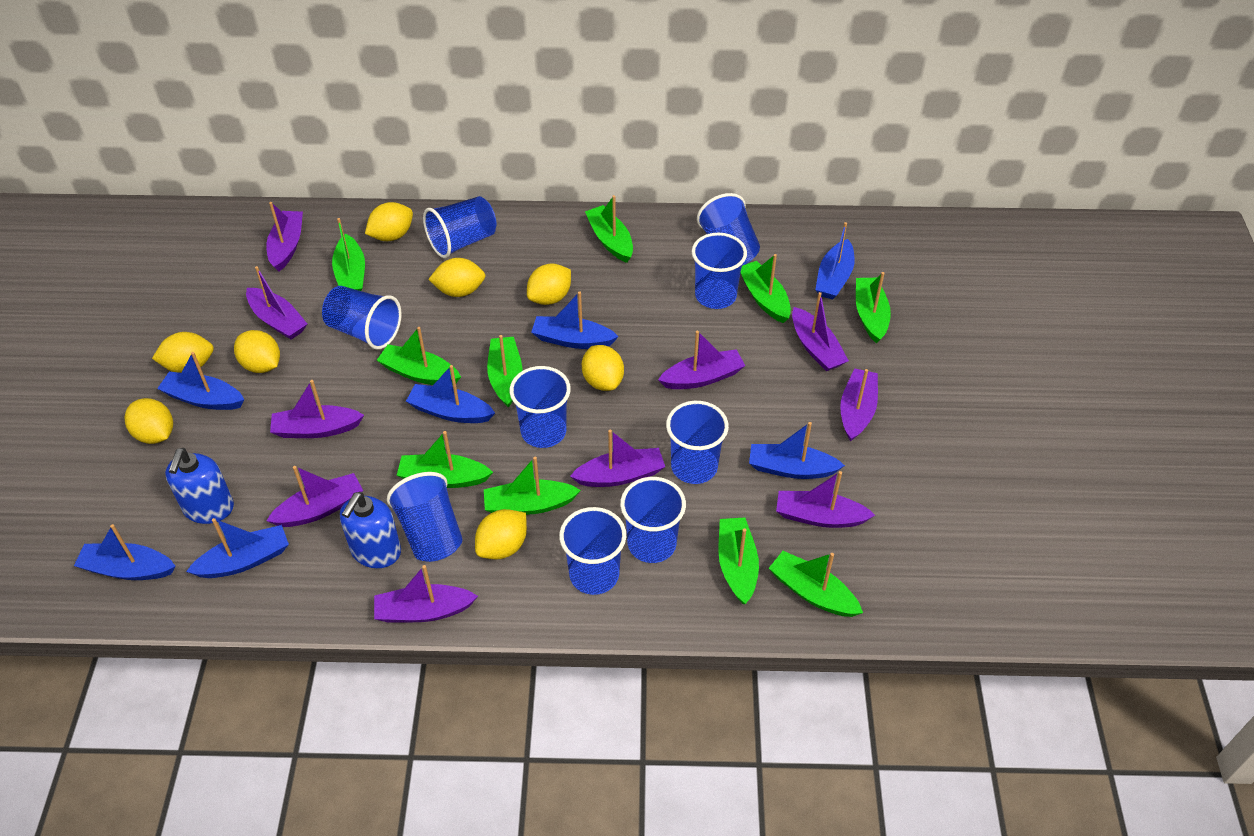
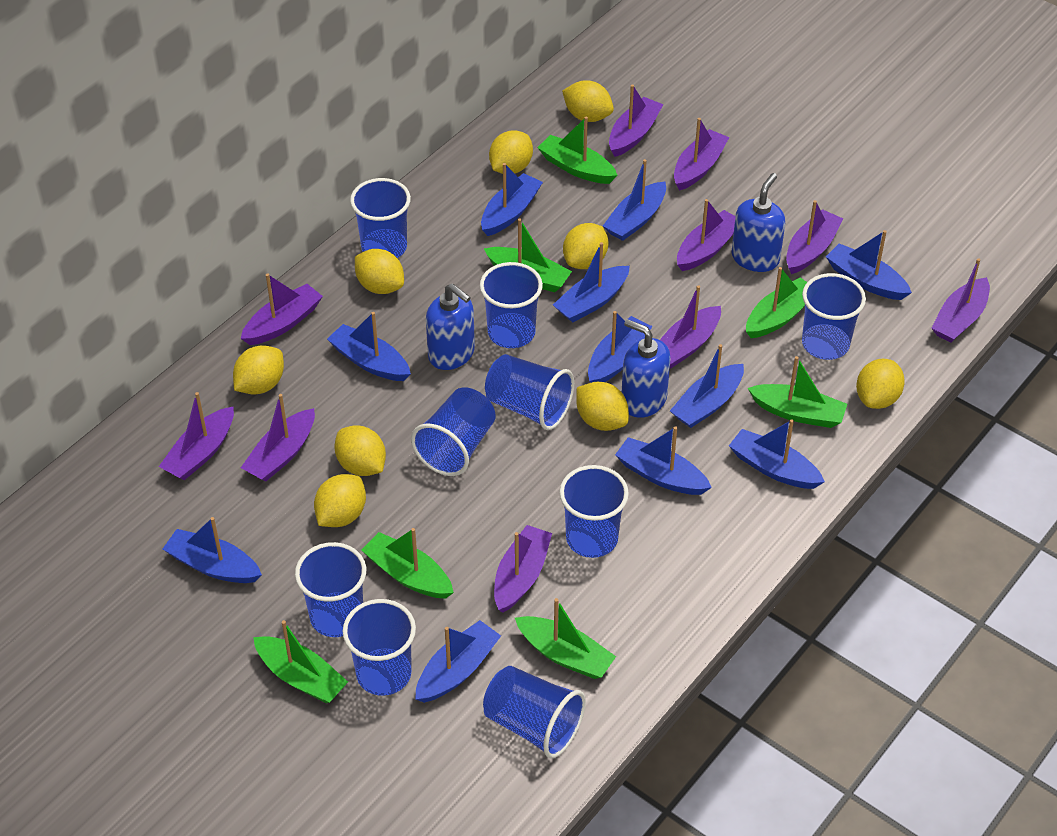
blue boat: [74,524,176,580] [157,352,244,410] [186,518,289,578] [406,365,495,423] [531,292,619,349] [749,422,845,479] [815,222,855,299] = 7 -> [163,517,262,583] [327,312,411,381] [415,620,501,703] [481,163,543,236] [553,242,630,322] [588,311,652,383] [603,159,666,241] [615,426,712,495] [670,344,744,428] [729,419,825,489] [826,230,912,300] = 11
blue soap dispenser: [165,448,234,524] [340,492,401,568] = 2 -> [426,283,475,370] [622,319,671,418] [732,173,785,272] = 3
green boat: [332,218,365,291] [377,327,461,385] [397,431,493,488] [484,457,581,515] [487,335,522,408] [585,195,633,263] [718,517,759,604] [740,254,791,323] [769,551,863,617] [856,272,891,344] = 10 -> [253,620,348,703] [362,528,454,598] [484,218,572,292] [515,598,616,679] [537,117,618,184] [746,267,807,338] [748,356,847,428] = 7
yellow lemon: [124,398,173,444] [152,332,214,373] [234,330,280,373] [365,202,413,241] [428,258,486,297] [475,509,527,559] [527,263,571,305] [582,345,624,391] = 8 -> [233,345,284,394] [314,474,366,527] [334,425,386,476] [355,249,404,294] [489,130,533,174] [562,80,614,122] [563,223,609,269] [576,382,629,431] [856,359,905,409] = 9

